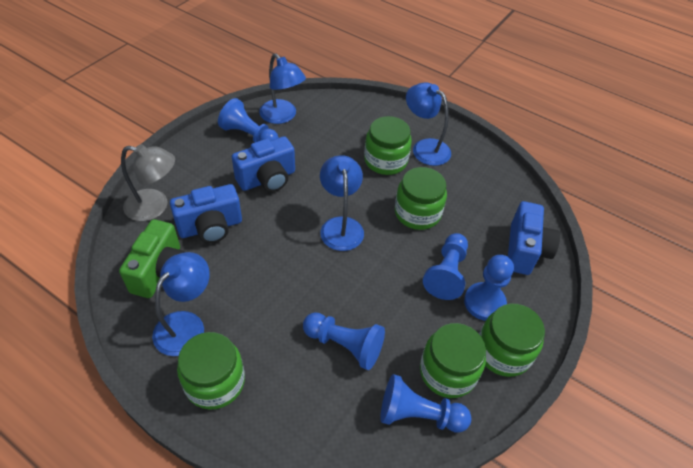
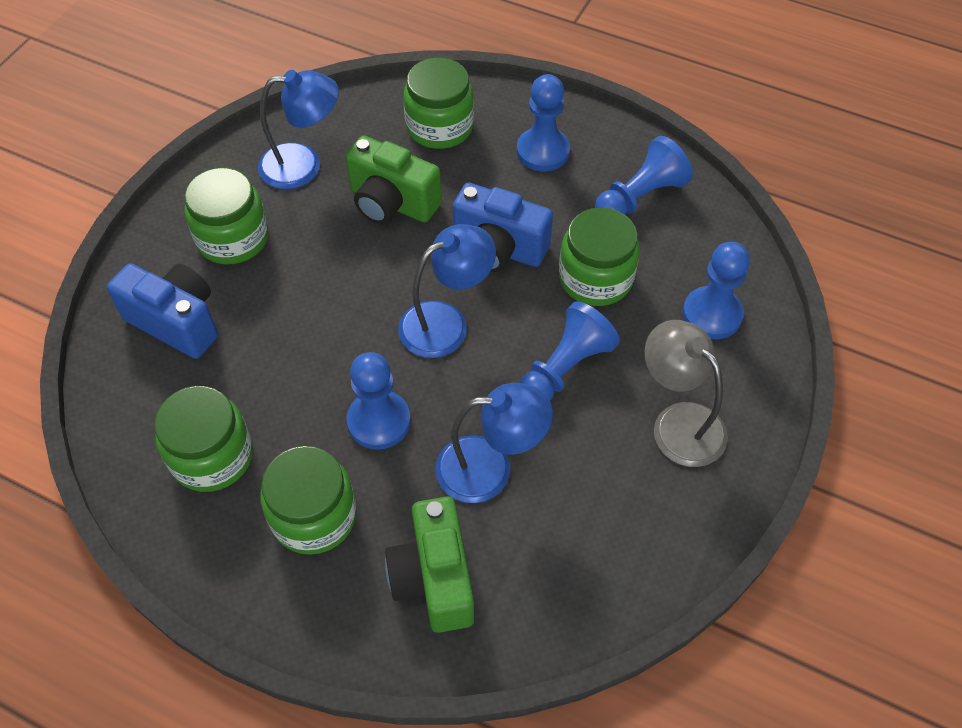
blue camera: [170,184,242,243] [232,136,295,192] [508,201,560,275] = 3 -> [107,263,218,359] [453,183,553,272] = 2
blue lamp: [152,252,210,356] [259,54,306,124] [320,155,364,251] [406,82,451,166] = 4 -> [258,70,339,189] [398,224,496,358] [435,383,553,503] = 3
green camera: [119,219,185,298] = 1 -> [345,136,442,224] [385,496,474,633] = 2

